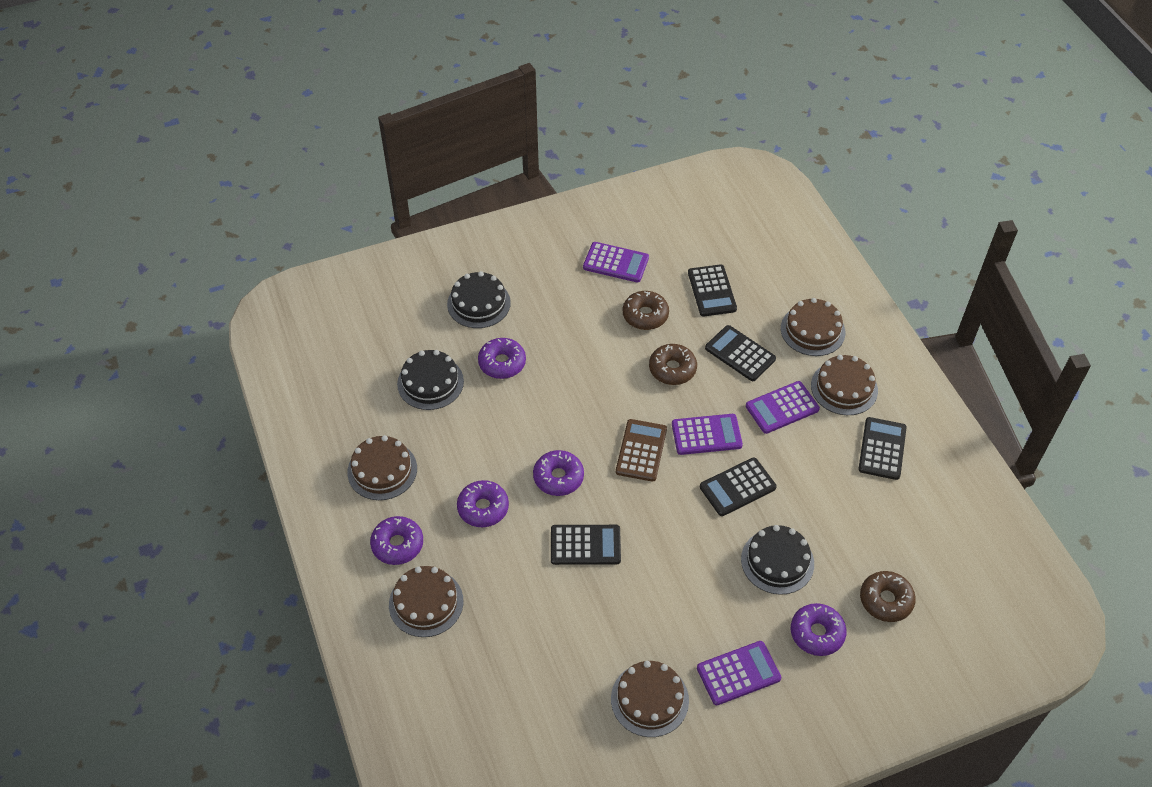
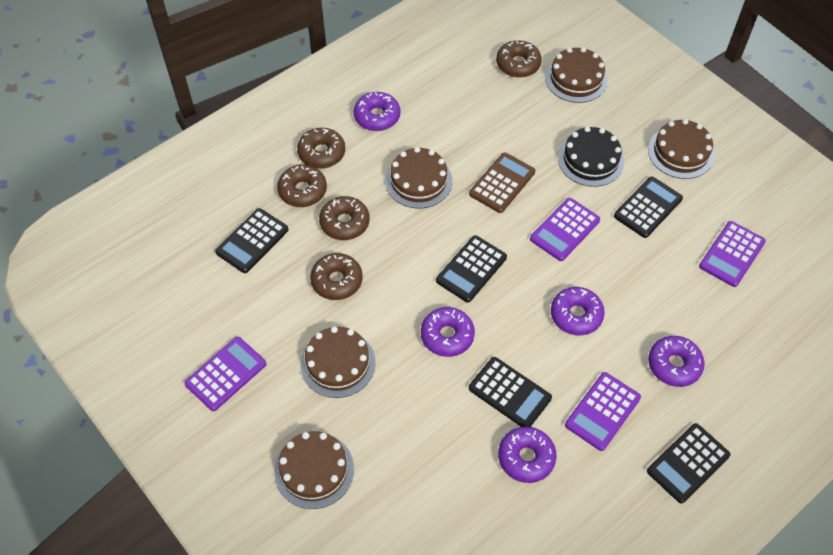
black cake: [397,350,464,410] [447,271,511,328] [741,525,814,595] = 3 -> [558,126,624,187] = 1
brown donut: [623,291,669,330] [649,344,697,385] [860,571,916,622] = 3 -> [277,165,327,207] [297,128,345,169] [310,253,363,300] [319,196,369,240] [496,40,542,78] = 5

